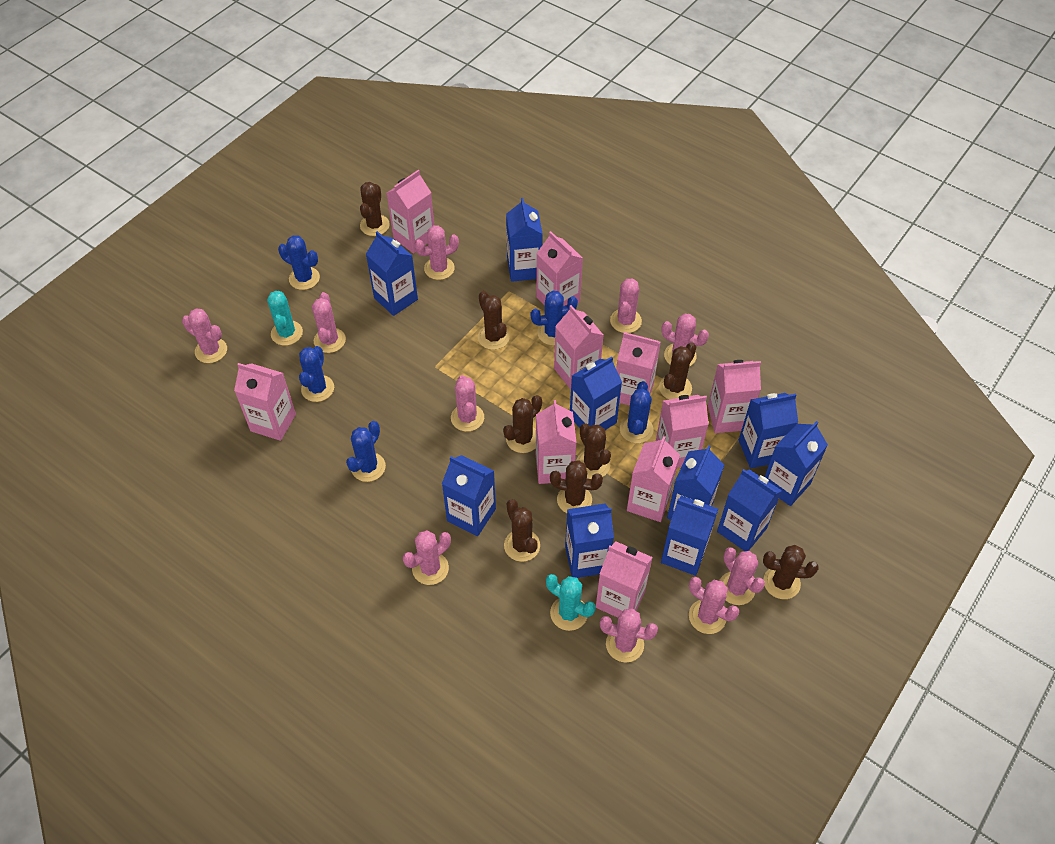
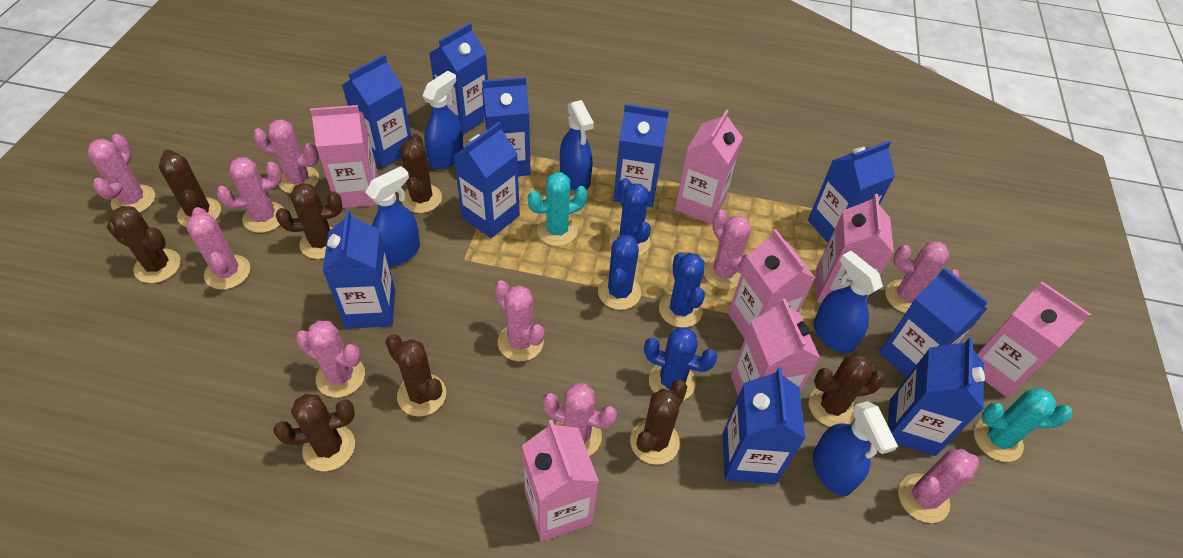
blue cactus: [278,235,320,290] [299,346,334,402] [346,421,386,482] [531,291,578,345] [620,381,653,443] = 5 -> [598,235,641,310] [609,178,651,256] [644,327,718,400] [659,252,705,328] = 4
blue spray bottle: none = 0 -> [365,166,420,267] [423,71,463,170] [560,100,594,191] [813,401,898,496] [814,251,883,354] = 5
pink carton: [234,363,296,441] [387,170,434,254] [536,231,583,306] [536,400,577,484] [554,305,603,389] [596,542,653,618] [616,332,661,406] [627,436,680,522] [656,395,709,468] [708,360,761,433] = 10 -> [310,105,379,208] [522,420,599,542] [675,109,743,224] [728,229,815,339] [731,298,820,396] [816,194,894,303] [977,281,1091,398] = 7

